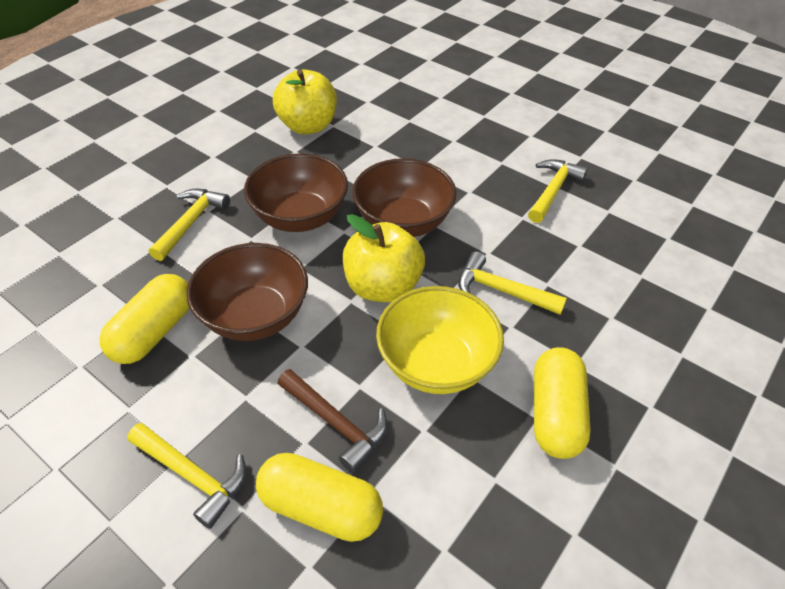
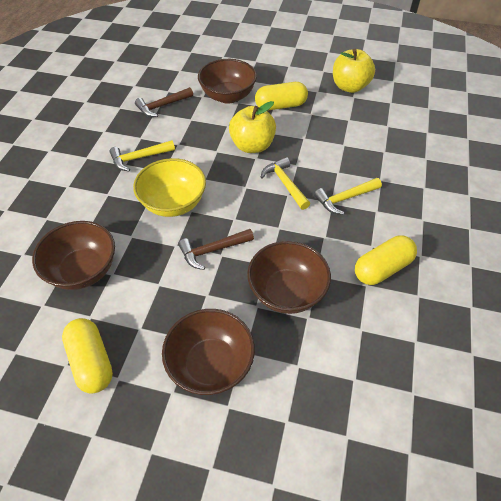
brown bowl: [187,243,308,341] [244,153,348,232] [352,158,456,237] = 3 -> [32,221,115,290] [162,309,255,395] [198,59,257,104] [247,241,331,314] = 4
brown hammer: [277,369,388,473] = 1 -> [135,87,193,117] [178,229,254,270] = 2
yellow hammer: [127,423,247,529] [149,189,230,261] [458,251,567,315] [528,159,588,223] = 4 -> [109,140,175,171] [261,157,310,210] [314,178,382,215] = 3

